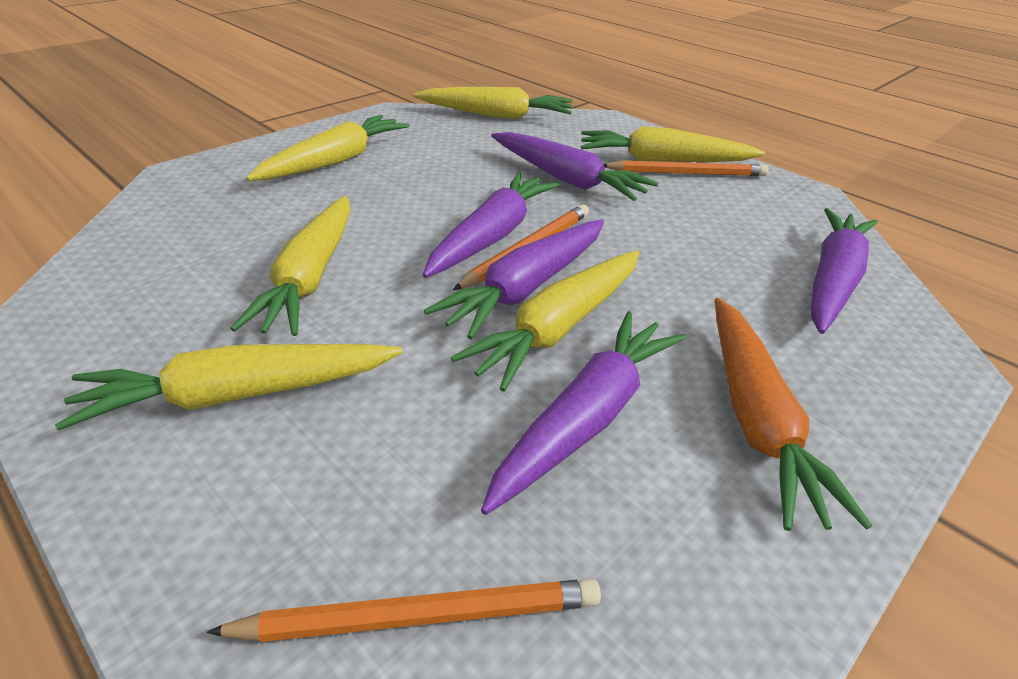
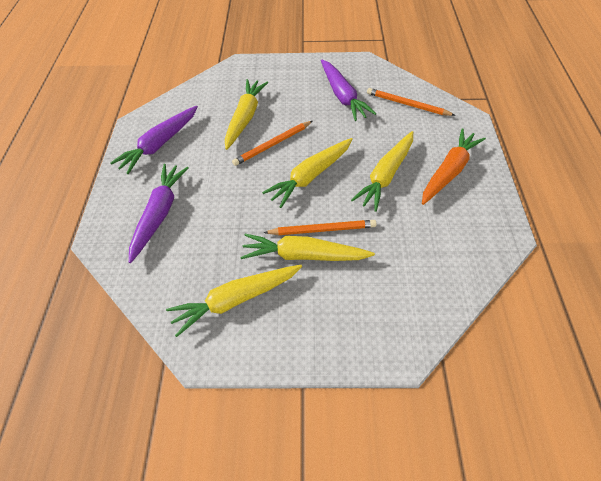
purple carrot: [423,172,560,278] [424,219,604,339] [481,311,686,515] [491,132,658,201] [811,208,878,334] = 5 -> [110,106,198,174] [129,164,189,263] [321,60,376,121] = 3
yellow carrot: [55,344,403,430] [230,196,351,336] [246,115,410,181] [413,87,573,119] [451,250,639,392] [581,126,765,162] = 6 -> [166,265,302,337] [225,79,268,150] [240,234,375,261] [262,138,353,208] [351,131,413,212] = 5

